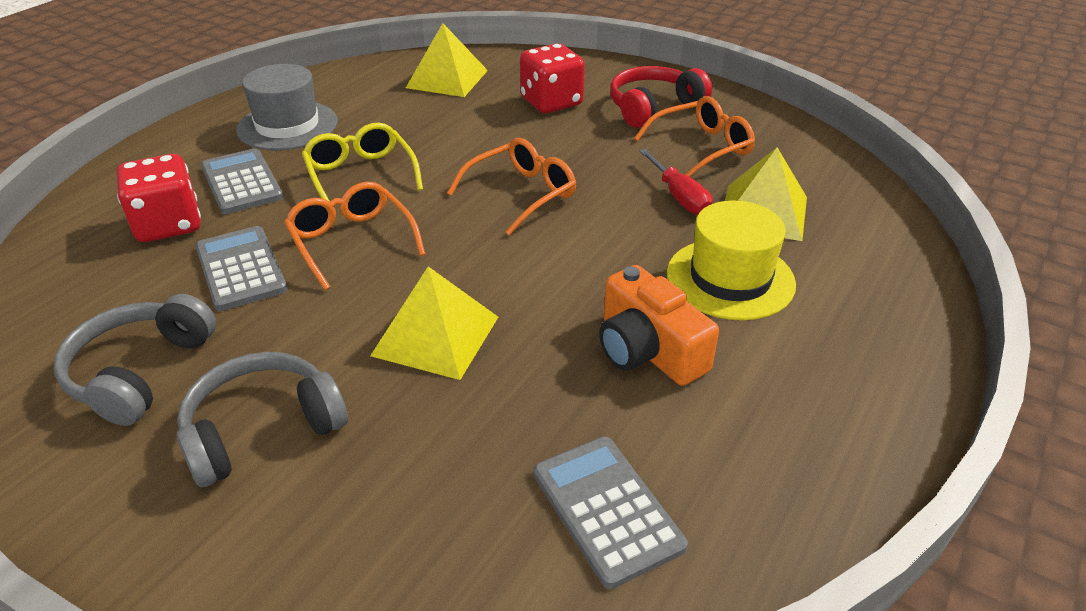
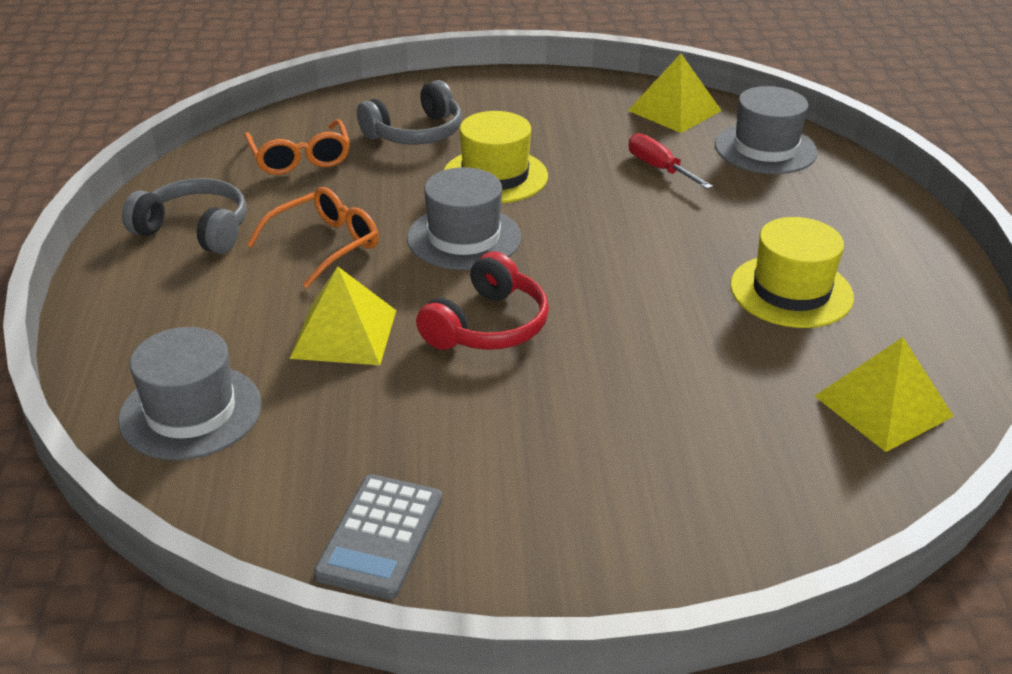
grey calculator: [195,226,287,311] [201,148,283,214] [533,437,688,589] = 3 -> [313,474,442,600] = 1
grey hat: [236,64,338,150] = 1 -> [118,327,262,460] [407,167,521,270] [715,86,818,174] = 3
orange camera: [599,265,719,386] = 1 -> none = 0
orange glasses: [284,182,426,290] [447,138,576,235] [634,96,755,177] = 3 -> [245,119,350,175] [247,187,379,288] = 2
red dice: [117,154,201,242] [520,43,585,113] = 2 -> none = 0
yellow glasses: [302,123,423,202] = 1 -> none = 0
yellow hat: [667,200,796,320] = 1 -> [444,111,548,203] [730,217,854,328] = 2

